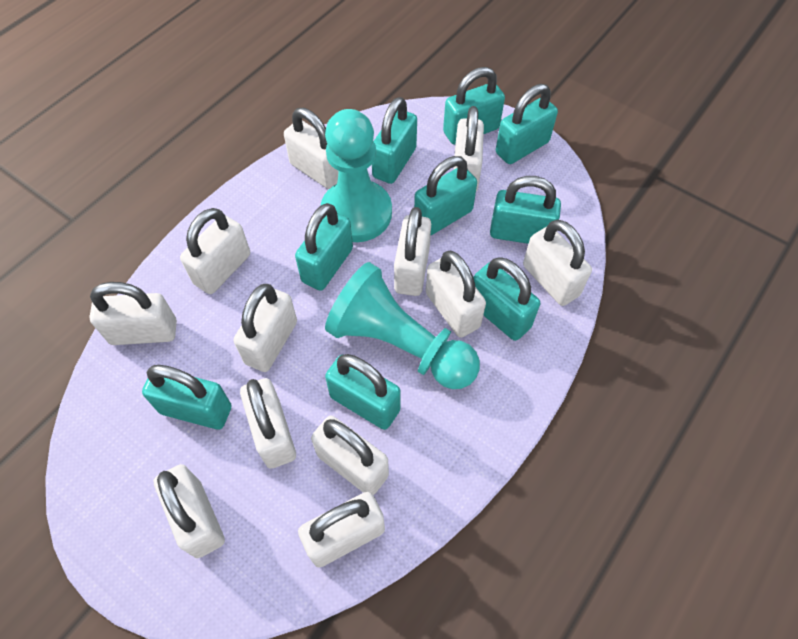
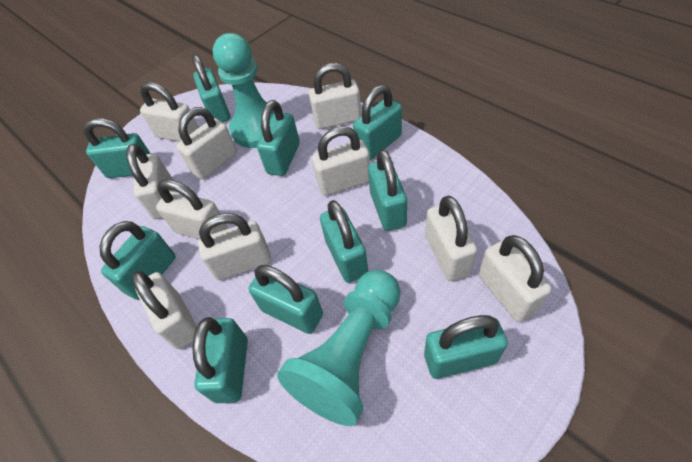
turquoise padlock: [142,365,232,429] [295,203,353,291] [325,354,401,430] [372,97,417,184] [414,156,477,235] [443,67,505,145] [473,257,540,341] [490,176,561,244] [496,84,558,164] = 9 -> [83,118,151,178] [99,221,176,300] [192,55,230,122] [192,317,248,403] [249,265,323,334] [257,100,300,176] [320,200,368,283] [353,85,402,160] [368,149,407,231] [424,315,508,379] = 10
white padlock: [89,282,177,345] [153,464,225,558] [180,208,250,294] [233,284,297,372] [240,378,296,469] [284,108,339,189] [298,492,385,567] [311,416,389,495] [394,207,431,296] [426,251,486,338] [454,106,484,192] [523,220,592,306] = 12 -> [126,144,173,219] [132,271,197,349] [140,82,199,142] [156,179,227,239] [176,107,237,180] [198,213,271,280] [309,63,362,129] [312,126,370,196] [425,196,477,281] [479,235,552,322] = 10

